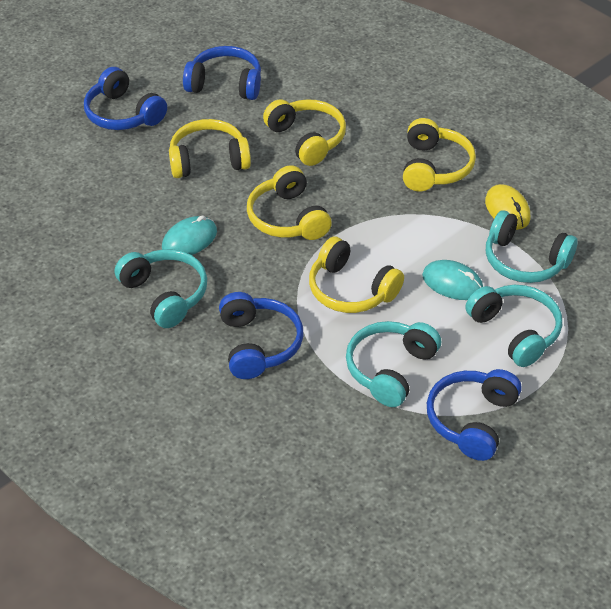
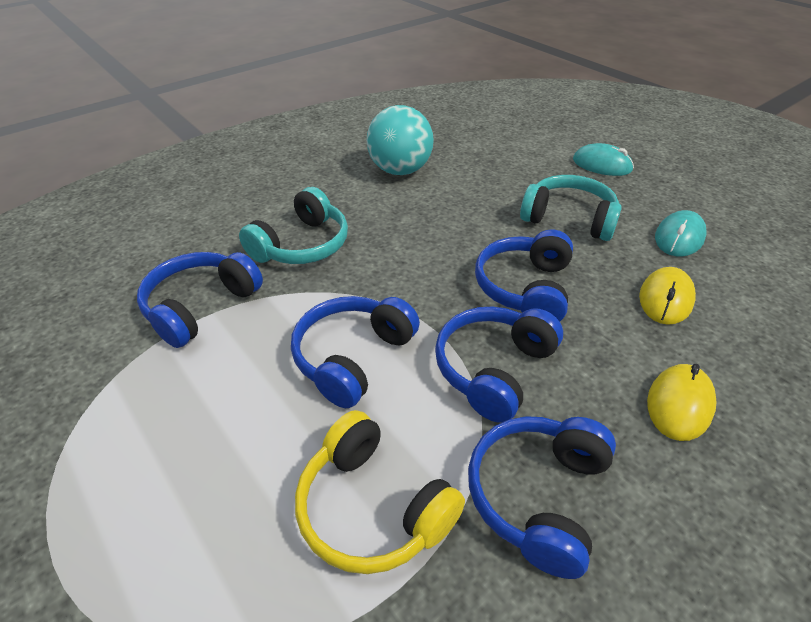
blue headphones: [84,67,167,130] [183,46,261,100] [219,292,303,379] [427,369,522,461] = 4 -> [137,252,263,348] [291,296,420,408] [435,306,563,423] [468,416,616,579] [475,229,573,322] = 5
turquoise ball: none = 0 -> [367,105,434,175] = 1
turquoise headphones: [115,249,207,328] [346,321,441,407] [465,285,562,367] [486,210,578,283] = 4 -> [239,187,348,264] [520,175,622,241] = 2
yellow headphones: [169,119,251,178] [247,165,332,240] [263,99,346,166] [309,237,404,313] [403,118,476,191] = 5 -> [295,410,465,574] = 1
yellow mouse: [485,184,531,230] = 1 -> [639,267,696,325] [647,364,716,441] = 2

